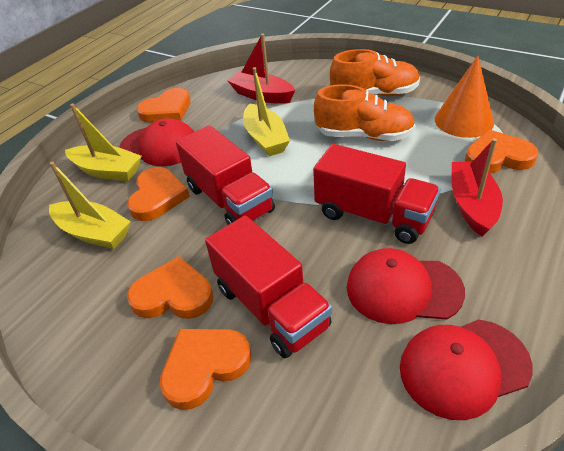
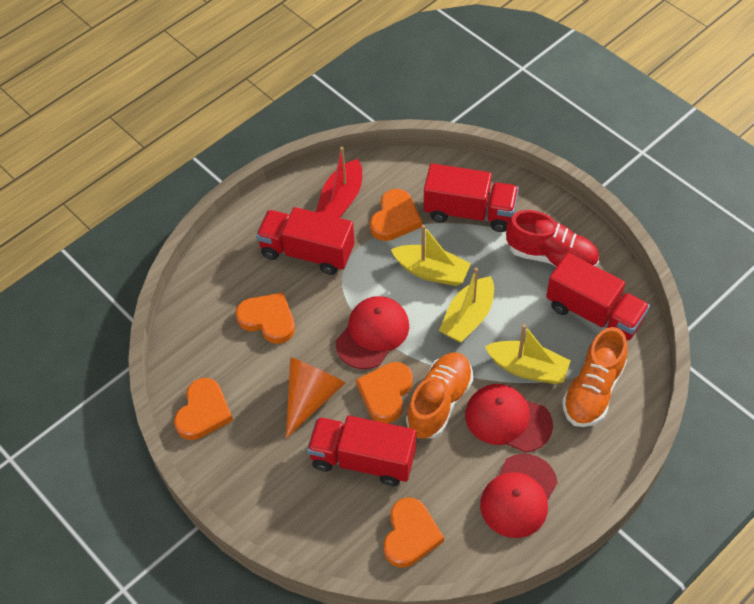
red boat: [227,33,295,104] [451,138,503,237] = 2 -> [316,147,362,218] = 1
red shoe: none = 0 -> [506,210,599,267] = 1
red truck: [176,125,275,225] [205,215,332,358] [313,144,440,244] = 3 -> [256,207,355,275] [307,415,416,486] [424,164,519,232] [546,253,650,340] = 4

